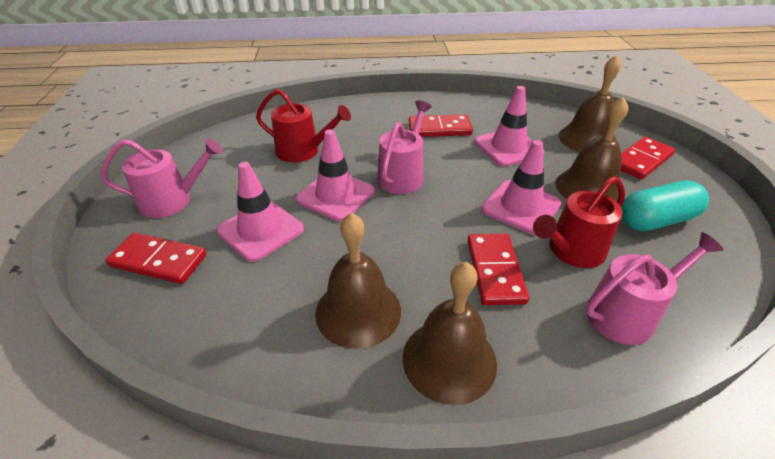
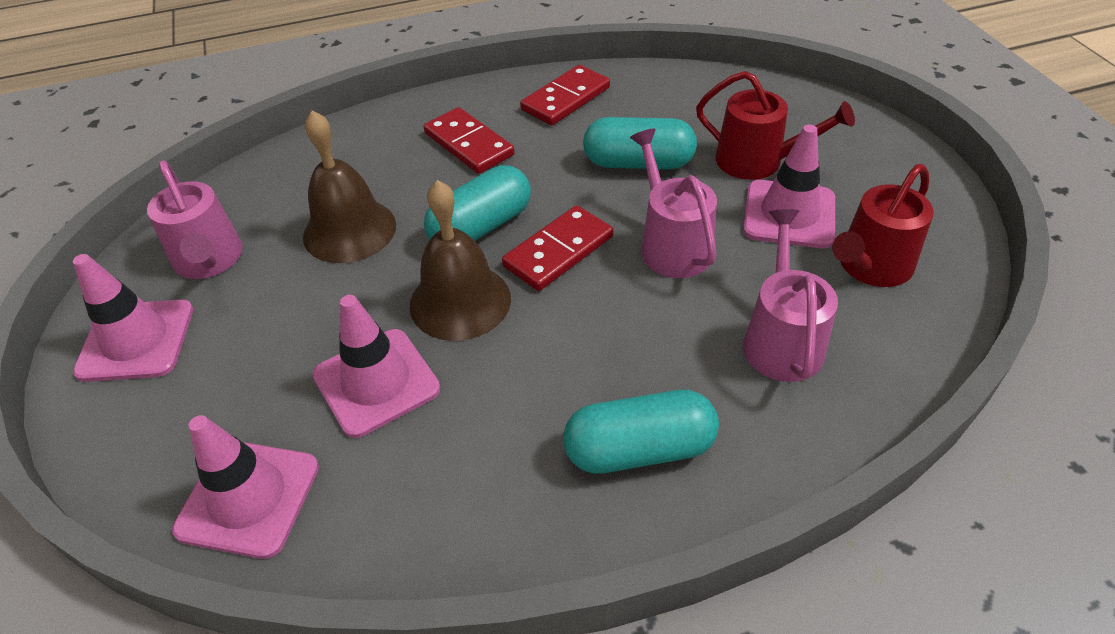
brown bell: [315,212,401,349] [403,262,497,405] [556,97,628,202] [559,55,621,152] = 4 -> [303,110,396,263] [410,180,511,341] = 2
red domino: [106,233,207,284] [409,115,473,137] [467,234,529,305] [621,137,675,180] = 4 -> [424,107,515,174] [502,205,613,291] [520,65,610,125] = 3
turquoise capsule: [621,180,709,231] = 1 -> [424,165,531,241] [563,390,719,474] [583,117,697,169] = 3

